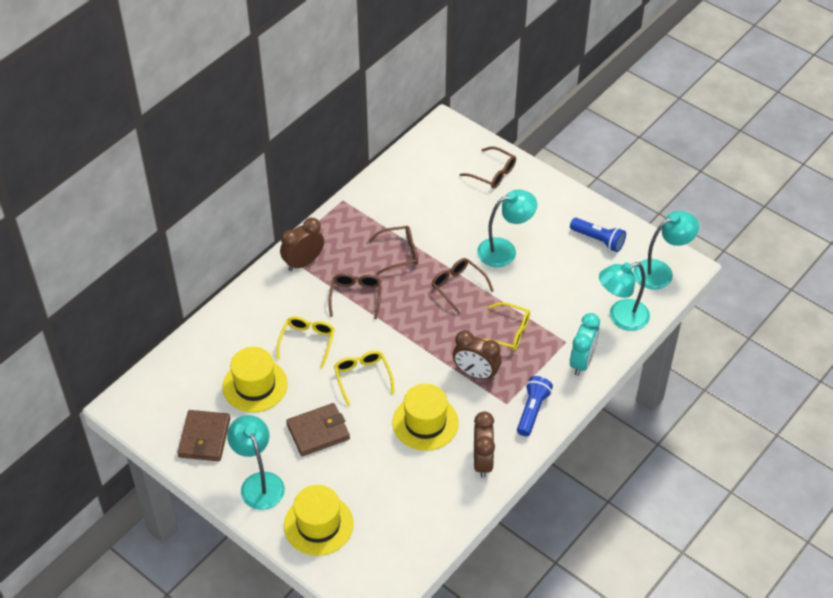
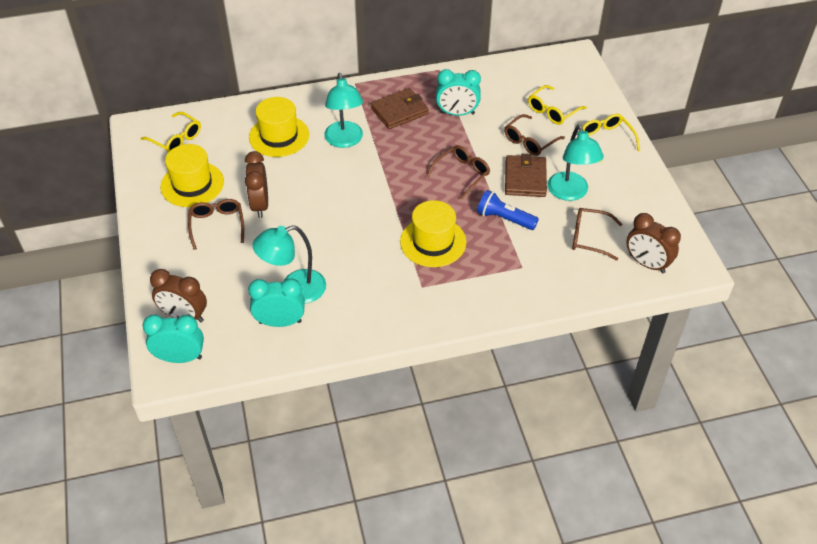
blue flashlight: [517,376,553,436] [570,218,626,252] = 2 -> [477,190,539,230] = 1
turquoise clock: [570,313,600,376] = 1 -> [143,314,204,363] [248,278,305,327] [436,69,481,116] = 3
turquoise lamp: [227,415,285,510] [477,189,537,267] [599,262,650,331] [633,211,699,290] = 4 -> [253,225,326,304] [324,73,363,148] [548,125,604,201] = 3

